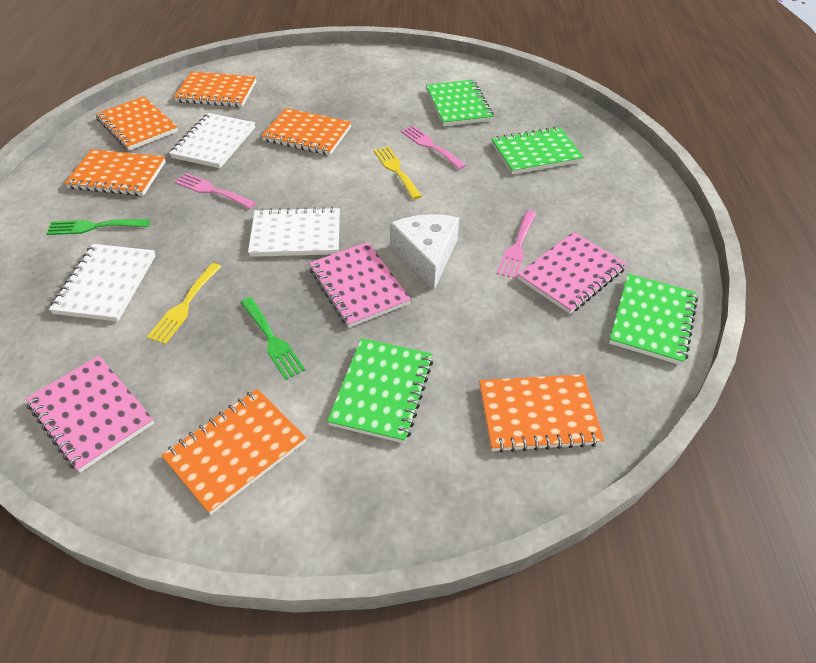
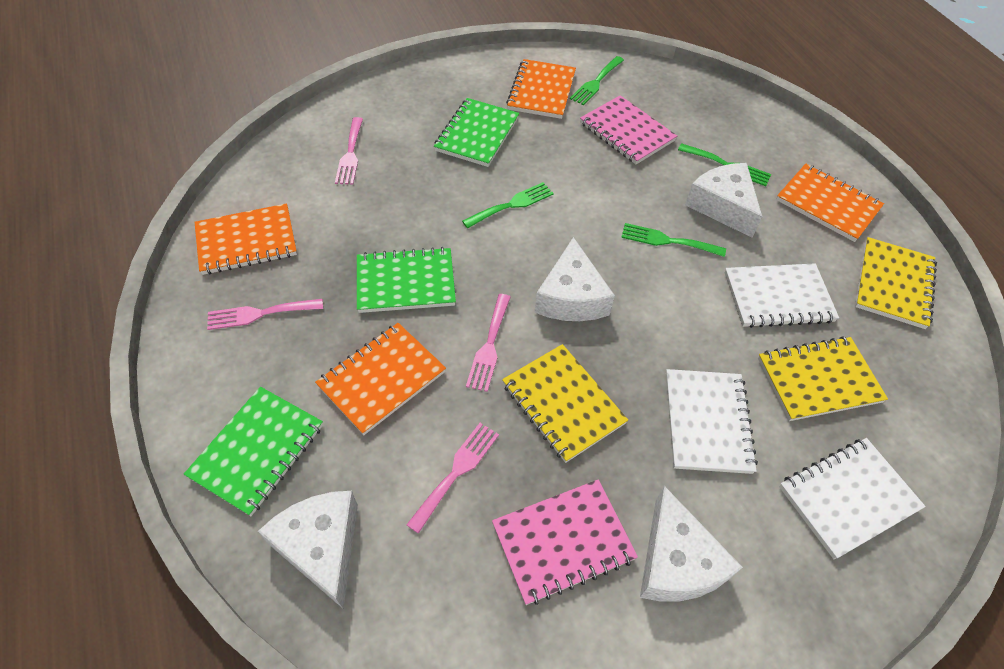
green fork: [46,219,150,235] [240,297,305,380] = 2 -> [462,182,554,228] [570,56,624,105] [621,223,726,257] [678,143,772,186] = 4
green notebook: [327,338,433,443] [426,80,494,126] [492,127,584,174] [609,274,698,365] = 4 -> [184,387,323,516] [357,247,456,313] [434,98,519,167] = 3
orange notebook: [64,149,166,196] [95,96,178,151] [161,389,306,515] [174,71,256,107] [261,108,352,155] [479,374,604,453] = 6 -> [195,204,297,275] [315,323,446,435] [506,59,576,119] [776,164,884,242] = 4
pink fork: [175,173,256,209] [401,126,466,170] [496,210,537,279] = 3 -> [207,299,323,330] [335,117,363,185] [406,423,499,534] [466,294,511,392] = 4
pink notebook: [25,356,154,473] [309,242,411,328] [517,232,627,314] = 3 -> [492,479,638,605] [580,95,677,164] = 2
white cheese: [390,214,459,290] = 1 -> [258,491,358,608] [534,237,615,321] [640,486,743,601] [685,163,763,238] = 4
yellow fork: [147,263,221,344] [374,146,422,200] = 2 -> none = 0
yellow notebook: none = 0 -> [502,344,628,463] [758,336,888,421] [855,237,937,329] = 3

